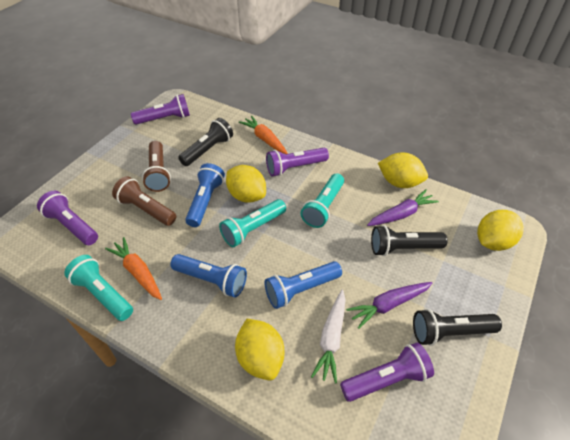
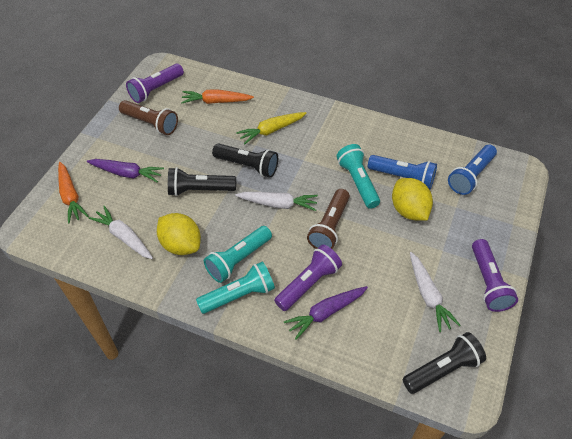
blue flashlight: [170,254,247,298] [185,163,225,227] [264,261,342,309] = 3 -> [368,155,437,189] [448,145,497,195] = 2
purple flashlight: [37,191,98,245] [131,94,190,125] [266,148,329,176] [340,342,434,402] = 4 -> [126,64,184,103] [274,245,342,311] [472,239,518,312] = 3
white carrot: [311,290,346,384] = 1 -> [89,206,153,259] [235,192,318,211] [410,252,460,332] = 3
yellow carrot: none = 0 -> [236,112,306,145] = 1
yellow lemon: [226,165,266,203] [235,319,284,381] [378,152,428,188] [477,210,524,251] = 4 -> [157,213,201,255] [392,178,433,221] = 2

